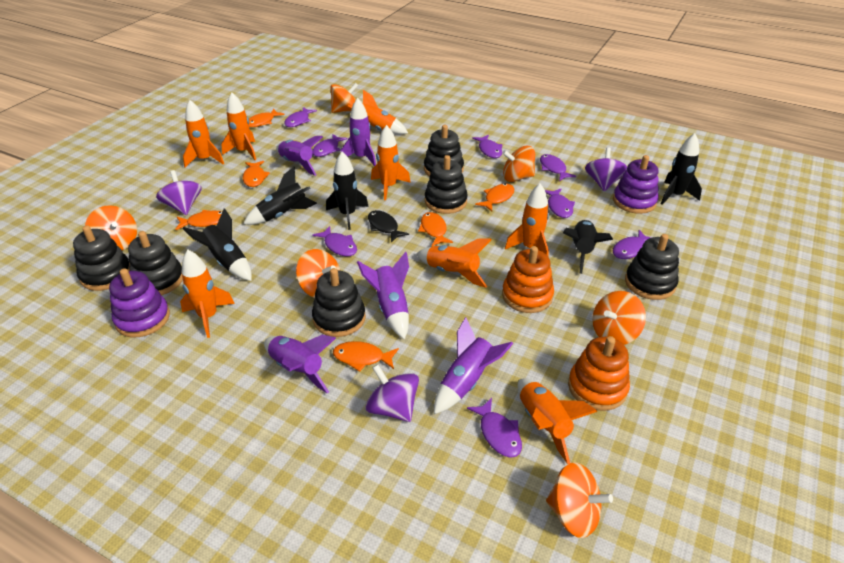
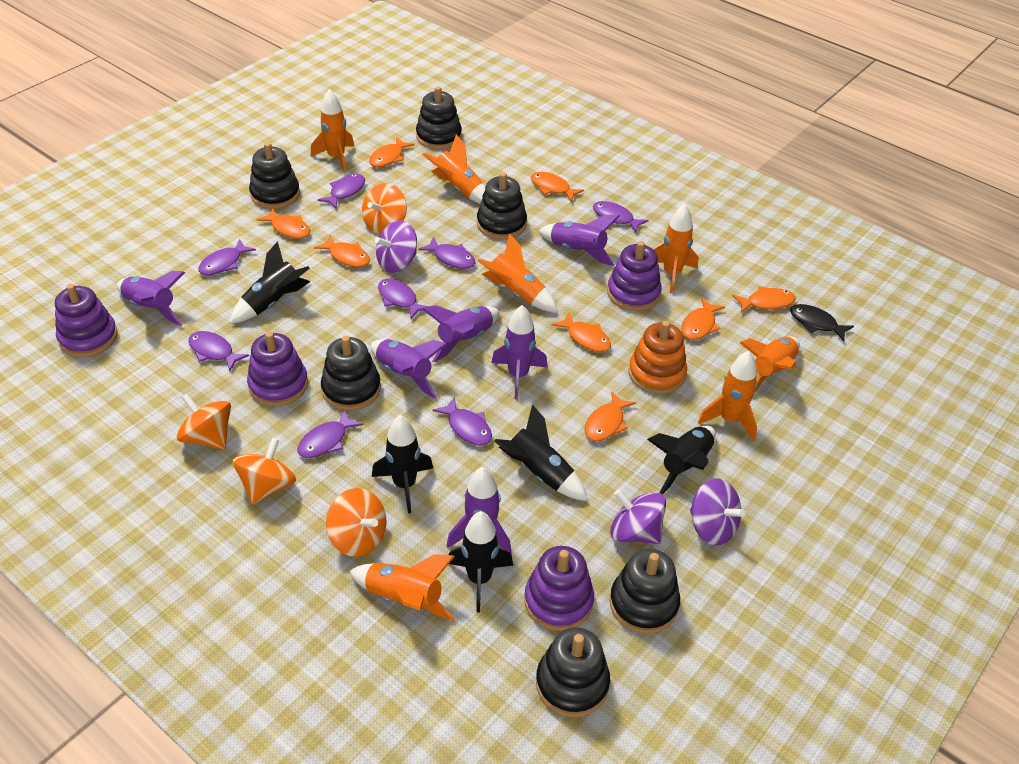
orange fish: [175,210,223,230] [243,161,270,187] [249,108,285,127] [333,341,399,372] [418,212,453,246] [475,184,514,212] = 6 -> [256,208,310,239] [314,235,370,267] [369,137,414,167] [531,172,584,202] [552,312,611,352] [585,391,636,441] [681,298,725,340] [732,286,796,313] = 8
orange rocket: [180,250,235,338] [183,100,224,168] [221,92,256,160] [348,90,408,134] [371,125,411,200] [417,238,492,288] [505,183,549,256] [518,378,598,464] = 8 -> [311,89,354,172] [349,554,456,621] [422,134,486,204] [477,233,558,312] [653,204,698,293] [698,351,757,441] [740,337,800,392] = 7
orange spinning top: [85,205,137,250] [296,249,341,298] [330,83,359,113] [502,146,535,182] [546,462,613,538] [592,291,646,345] = 6 -> [177,393,231,449] [233,438,296,505] [326,488,387,557] [362,183,407,234] = 4
orange stacking toy: [502,246,554,313] [568,336,630,411] = 2 -> [628,321,687,394] = 1
purple rocket: [264,335,336,393] [276,136,323,176] [341,98,376,166] [357,252,409,340] [434,317,513,414] = 5 -> [116,271,185,326] [371,339,447,399] [422,305,500,363] [447,467,512,554] [491,305,547,399] [539,215,620,266] = 6
purple stacking toy: [109,268,170,338] [613,155,659,214] = 2 -> [55,284,118,357] [247,331,308,406] [524,546,594,631] [607,241,662,311] = 4

